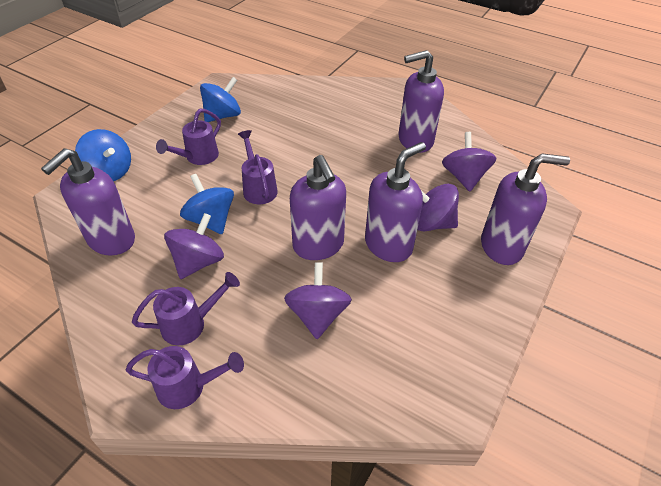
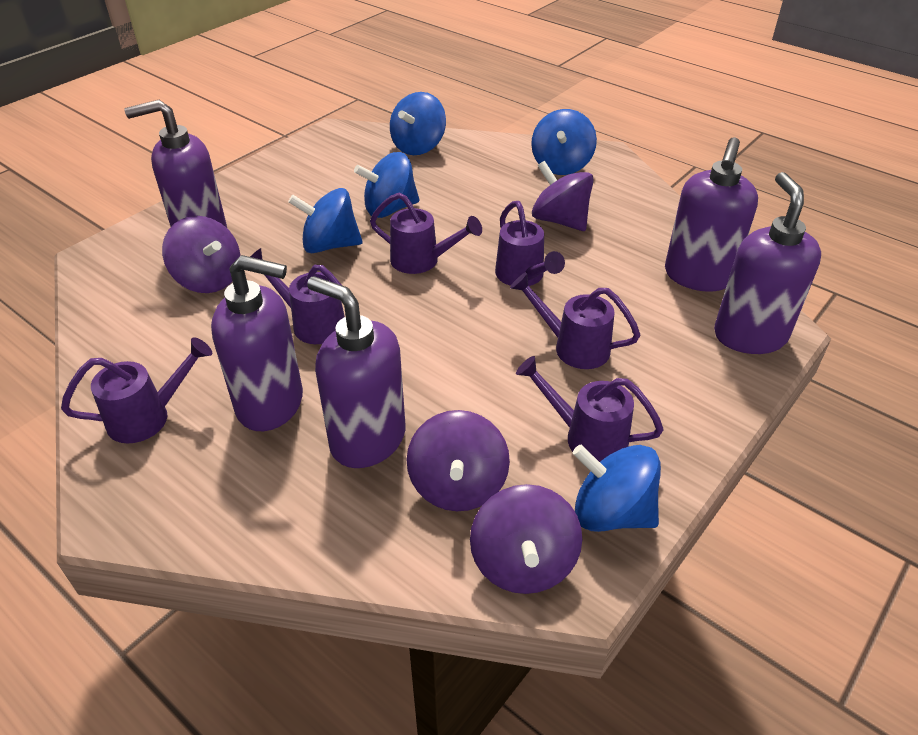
blue spinning top: [75,129,131,181] [180,174,234,234] [200,77,241,122] = 3 -> [288,188,362,253] [354,152,420,218] [390,92,446,155] [531,109,597,175] [573,445,661,532] = 5
purple watering can: [126,346,244,409] [132,272,240,345] [156,109,221,165] [238,130,278,204] = 4 -> [61,337,212,443] [250,248,345,344] [370,193,482,274] [495,201,565,286] [510,272,640,369] [516,356,664,462] = 6

